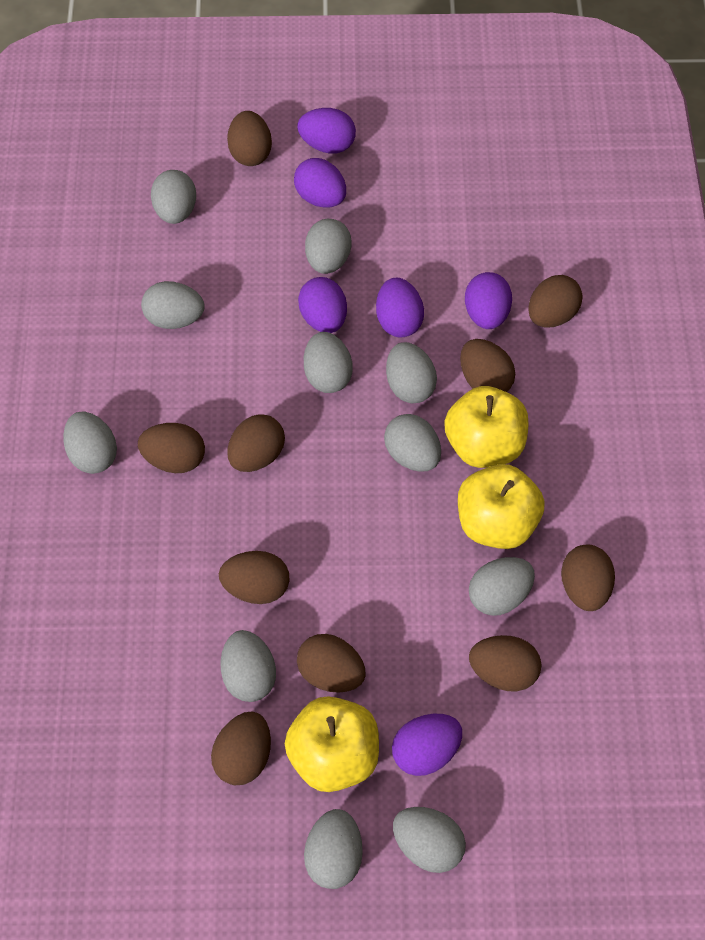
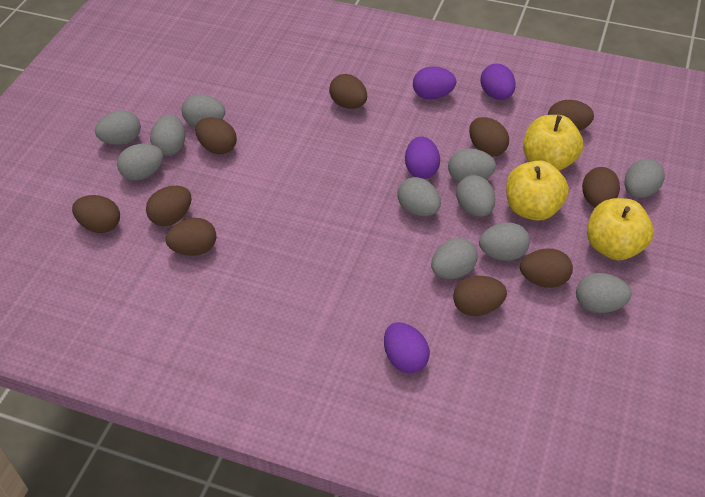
purple egg: [294,158,346,208] [297,108,356,154] [298,277,347,333] [376,278,424,338] [392,714,462,776] [465,272,512,329] = 6 -> [384,322,430,373] [405,136,440,179] [413,66,456,99] [480,64,516,100] = 4

